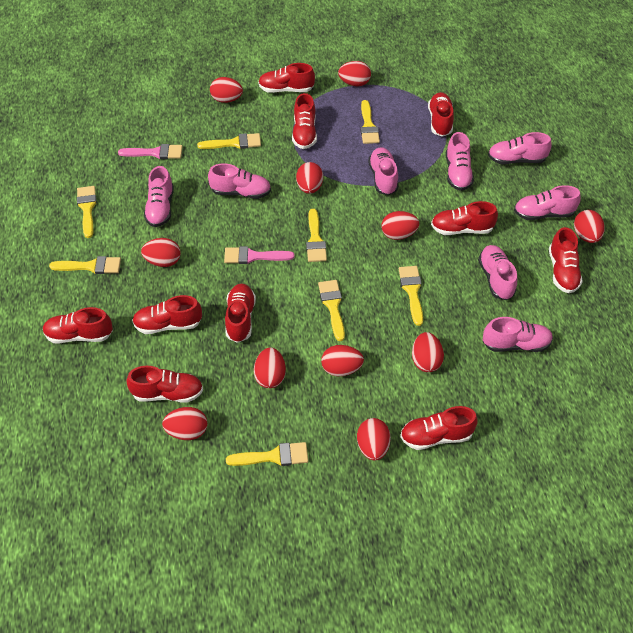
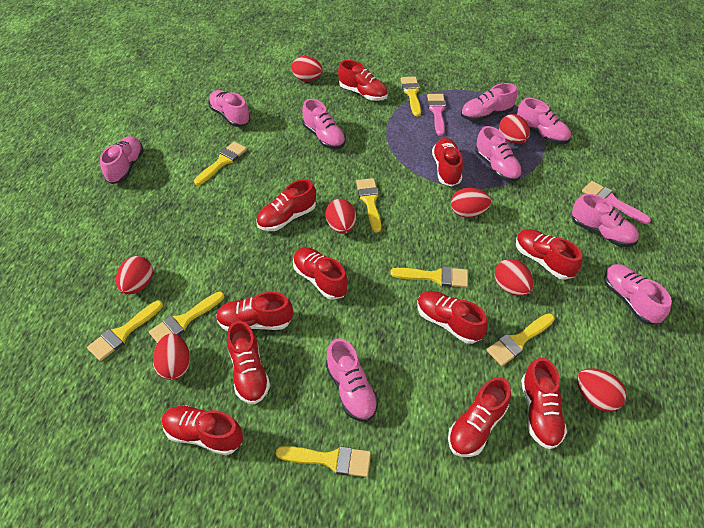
pink shoe: [144,166,174,227] [208,163,271,199] [368,147,398,195] [446,132,474,191] [478,245,517,300] [483,317,553,352] [488,132,552,164] [514,185,581,220] = 8 -> [100,136,144,184] [209,90,250,127] [302,99,346,149] [326,338,379,422] [461,83,517,121] [475,126,522,182] [517,98,571,144] [572,194,639,247] [604,264,672,324] = 9
red egg: [141,238,181,267] [162,407,207,440] [210,77,243,103] [254,347,286,388] [296,162,323,194] [321,345,364,376] [338,61,371,86] [357,418,391,460] [381,211,419,240] [412,332,444,372] [574,210,605,243] = 11 -> [116,256,153,295] [153,333,190,380] [292,56,323,81] [326,199,356,234] [451,188,491,218] [495,259,534,296] [499,114,530,144] [577,368,627,412] = 8
red shoe: [43,307,113,344] [127,366,203,403] [132,295,202,334] [225,283,256,343] [258,63,315,93] [292,93,317,149] [400,406,478,450] [428,92,454,137] [431,201,498,235] [549,227,583,293] = 10 -> [162,405,243,455] [216,292,293,331] [227,321,270,404] [256,179,316,231] [293,247,348,300] [338,60,388,101] [417,291,488,344] [432,138,463,186] [448,377,511,457] [516,229,582,280] [521,357,567,449] = 11

